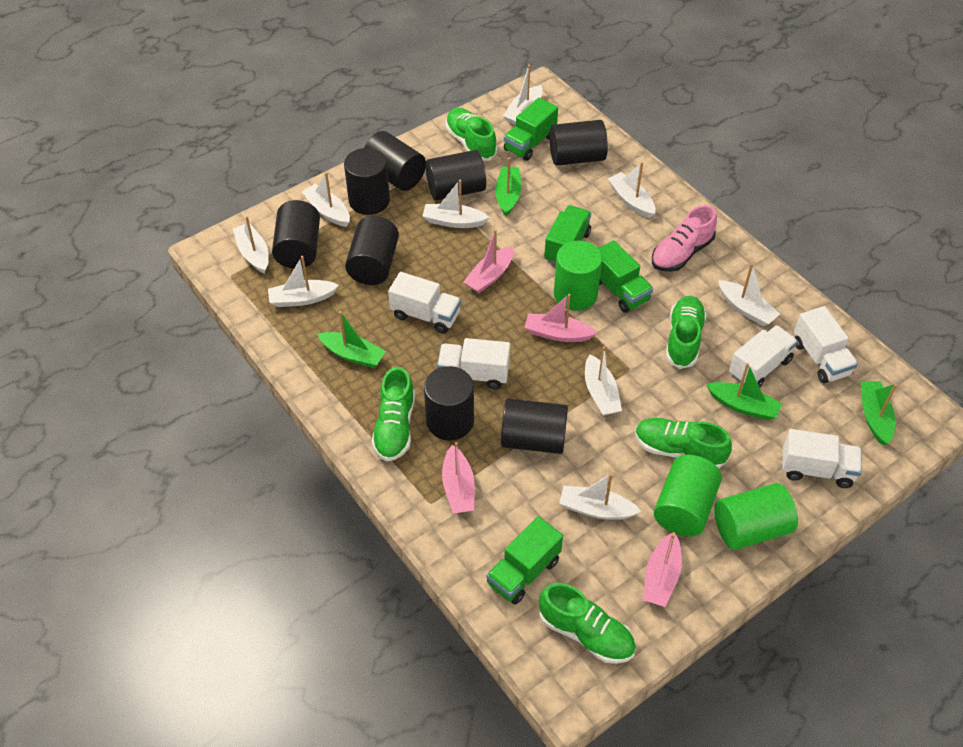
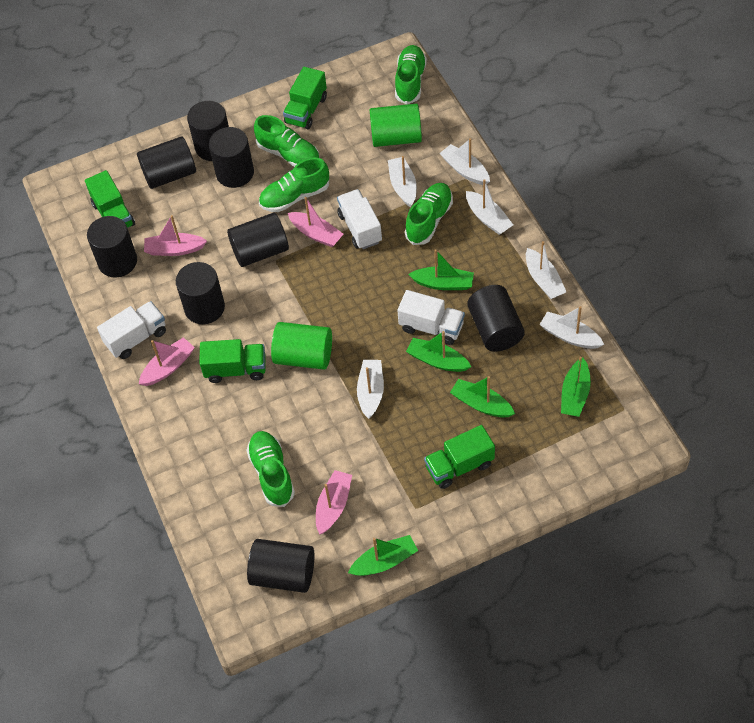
green boat: [317,311,386,368] [495,158,521,216] [706,363,782,420] [861,381,897,445] = 4 -> [348,535,418,576] [406,331,471,372] [408,249,474,290] [450,376,515,417] [561,357,591,417] = 5
green cylinder: [554,241,602,311] [654,455,722,536] [714,483,798,550] = 3 -> [271,322,332,370] [370,104,422,147] = 2
pink shoe: [652,205,717,272] = 1 -> none = 0
white boat: [233,216,269,274] [268,256,339,307] [302,172,350,227] [423,180,490,228] [503,65,543,125] [559,473,641,520] [585,346,622,416] [608,162,655,218] [718,263,780,326] = 9 -> [357,360,384,419] [388,156,417,208] [440,138,490,185] [466,179,513,235] [526,241,566,299] [539,306,604,349] = 6
white truck: [388,272,461,334] [437,338,510,389] [729,325,798,388] [782,429,862,488] [794,306,858,383] = 5 -> [97,301,166,359] [337,189,382,249] [397,290,465,345] = 3

